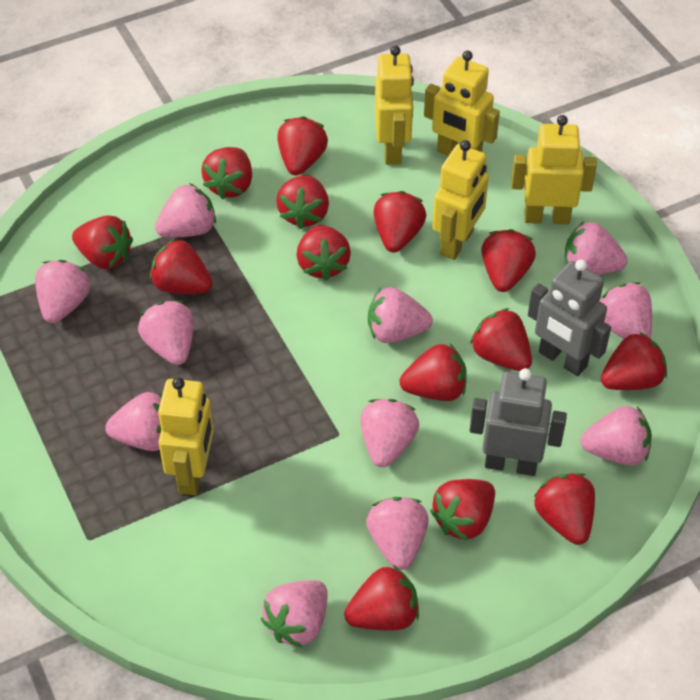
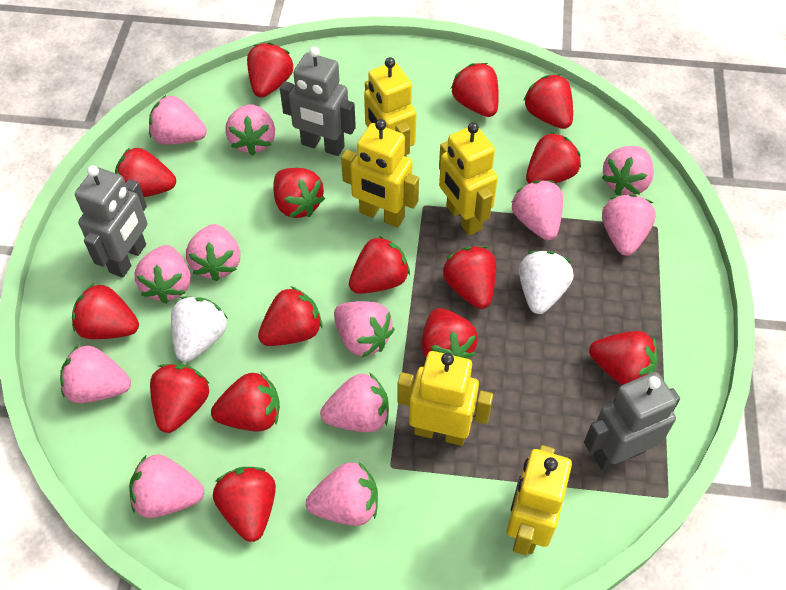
grey robot: [470,368,567,476] [528,259,611,376] = 2 -> [75,165,147,278] [280,47,356,156] [584,372,680,471] = 3
pink strawberry: [35,260,91,323] [105,392,162,451] [138,301,194,365] [155,183,216,237] [261,580,327,648] [360,399,419,467] [366,497,429,570] [368,287,433,343] [565,221,628,274] [580,406,652,466] [600,282,652,339] = 11 -> [60,345,131,403] [129,454,204,518] [135,245,191,303] [149,95,207,145] [186,224,240,281] [225,104,275,155] [306,462,378,526] [320,372,389,432] [334,301,394,358] [512,180,563,240] [602,146,654,195] [602,194,656,256] = 12
red strawberry: [72,215,133,269] [150,239,213,294] [201,147,252,199] [276,175,329,229] [277,116,328,176] [297,225,351,281] [344,565,419,630] [373,191,426,253] [400,343,467,401] [430,479,495,541] [470,308,532,371] [481,229,536,292] [534,473,595,545] [601,332,667,390] = 14 -> [72,283,139,339] [115,148,176,197] [150,364,210,433] [211,372,280,431] [213,467,276,542] [247,42,293,98] [258,286,323,346] [273,168,325,218] [349,235,410,294] [421,308,478,359] [443,246,496,309] [451,63,499,117] [523,74,573,129] [526,132,581,184] [589,331,657,385] = 15
white strawberry: none = 0 -> [171,296,227,362] [519,251,574,314] = 2

